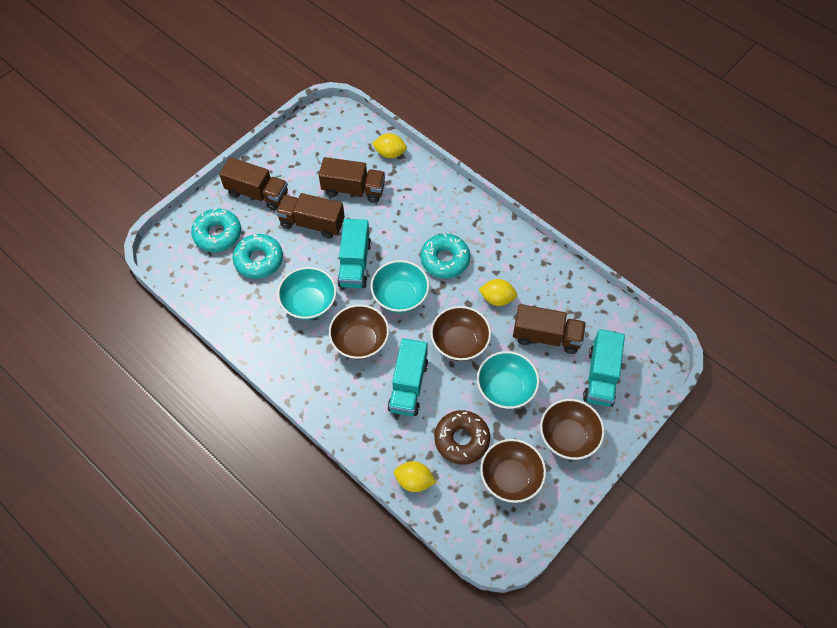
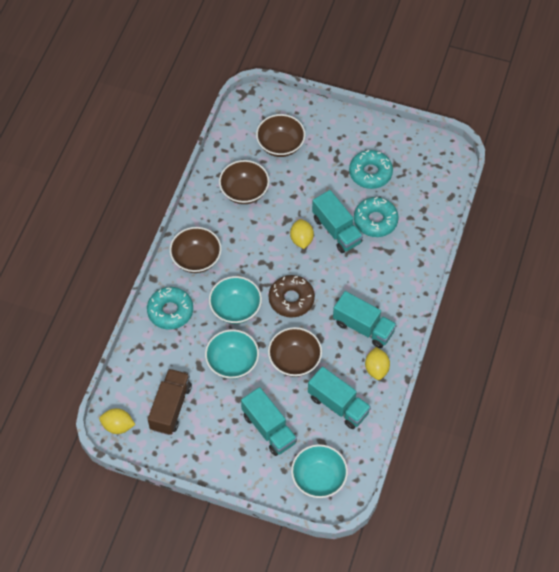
brown truck: [219,157,288,211] [276,193,345,239] [319,157,385,203] [513,304,586,354] = 4 -> [148,369,192,435] = 1
turquoise truck: [337,219,371,288] [388,338,428,416] [583,329,625,407] = 3 -> [241,387,297,456] [308,367,371,429] [312,190,363,253] [333,291,397,348] = 4

